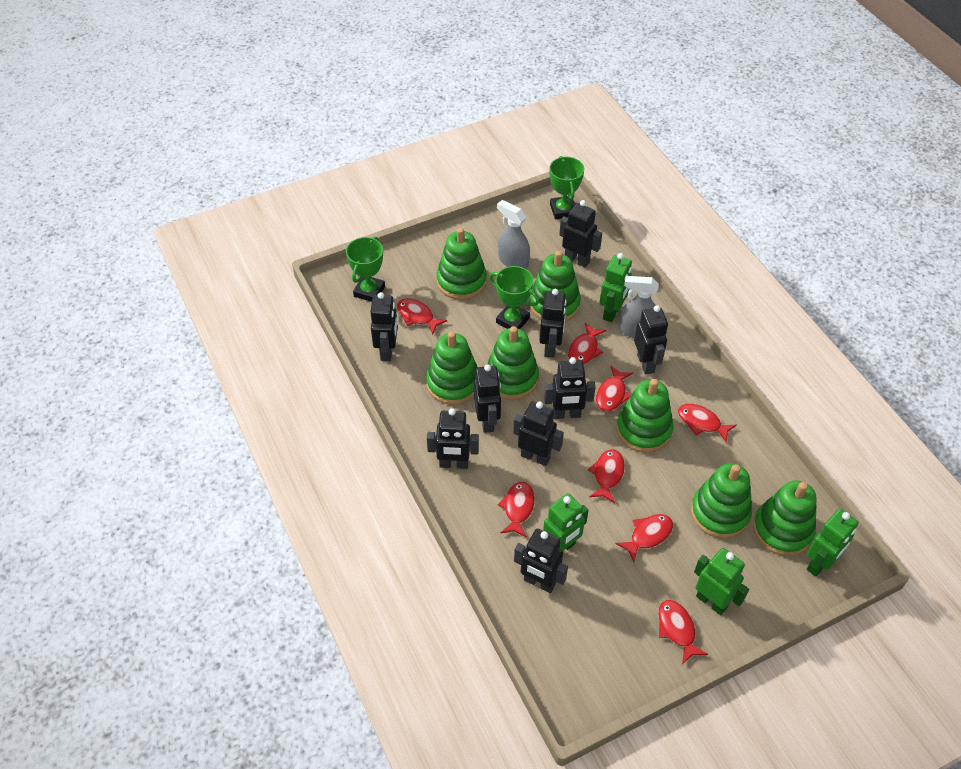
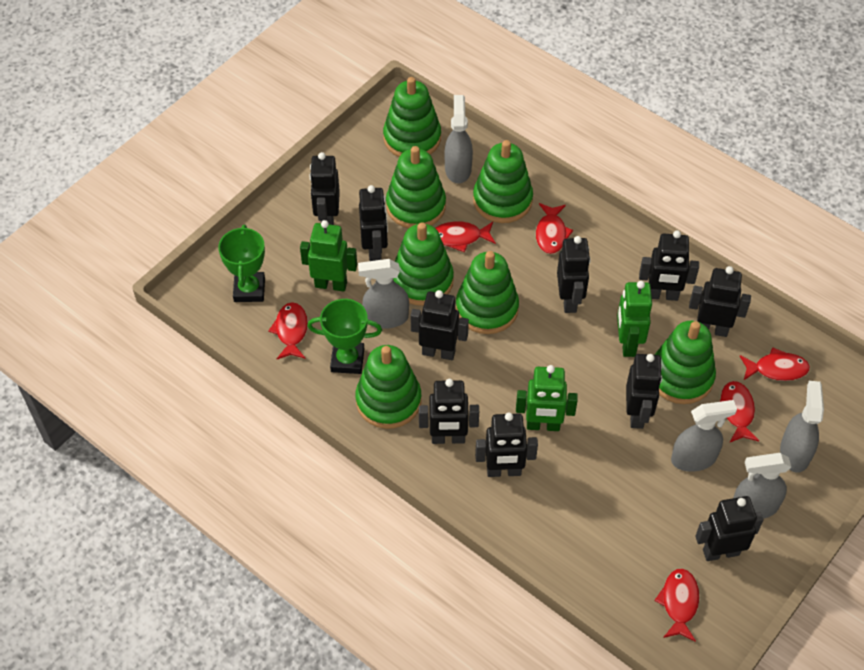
black robot: [370,292,398,361] [427,408,479,469] [474,364,501,433] [513,401,564,466] [514,529,568,593] [539,289,566,358] [544,357,596,419] [559,200,602,268] [634,305,668,374] = 9 -> [309,152,340,225] [359,185,388,261] [411,290,469,360] [419,379,479,444] [475,413,538,477] [557,236,591,313] [626,354,662,429] [639,230,699,301] [689,266,751,337] [695,496,763,561] = 10
green robot: [543,493,588,551] [600,253,632,322] [694,548,749,615] [807,509,858,577] = 4 -> [300,220,357,292] [516,365,578,431] [617,281,652,357] = 3
green trophy: [346,237,385,302] [489,266,540,329] [549,156,584,219] = 3 -> [218,225,265,302] [307,299,382,374] = 2
grey spray bottle: [497,200,530,269] [619,276,659,338] = 2 -> [358,259,409,329] [444,95,473,184] [671,400,737,472] [733,453,791,519] [780,381,824,473] = 5
red fish: [397,298,447,335] [497,482,535,538] [568,323,606,364] [588,450,625,503] [596,365,633,412] [615,514,673,562] [658,600,708,664] [678,404,737,443] = 8 -> [268,302,308,359] [436,221,496,252] [536,203,573,254] [654,569,699,642] [719,381,759,443] [740,347,810,381] = 6

